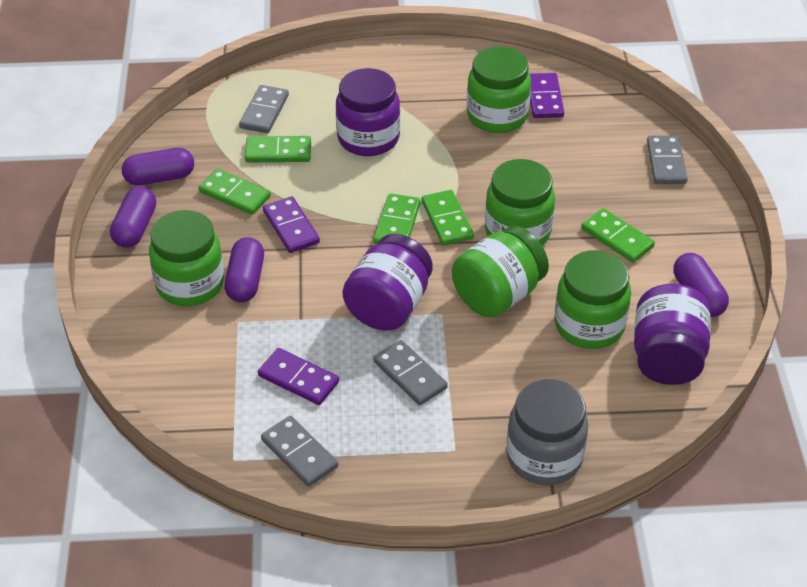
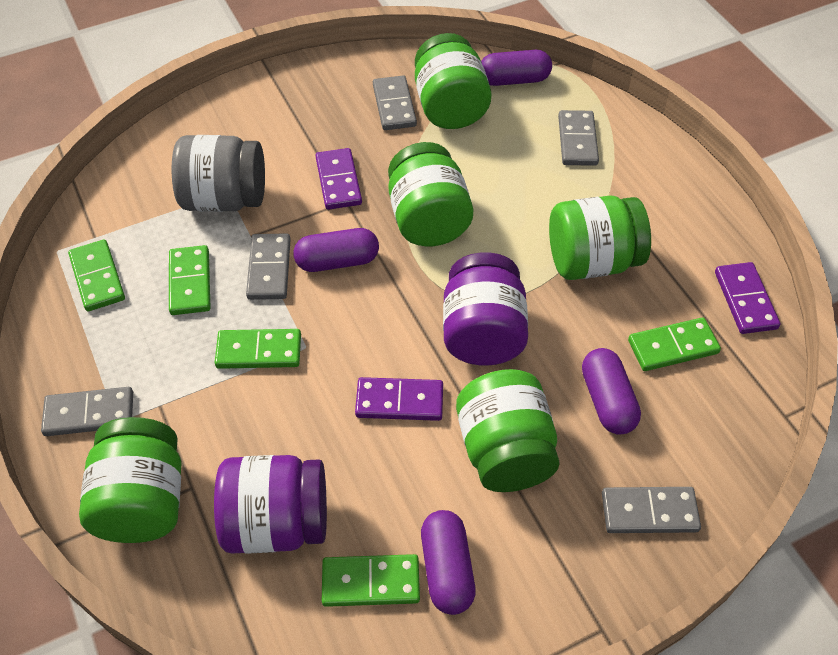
grey domino: [239,85,289,133] [261,416,338,487] [373,340,448,405] [647,136,688,184] = 4 -> [41,387,133,436] [246,233,291,300] [373,76,417,130] [558,110,599,166] [602,487,701,533] = 5
purple jar: [336,68,400,156] [342,234,433,330] [634,284,711,385] = 3 -> [214,455,327,554] [443,252,528,365] = 2

